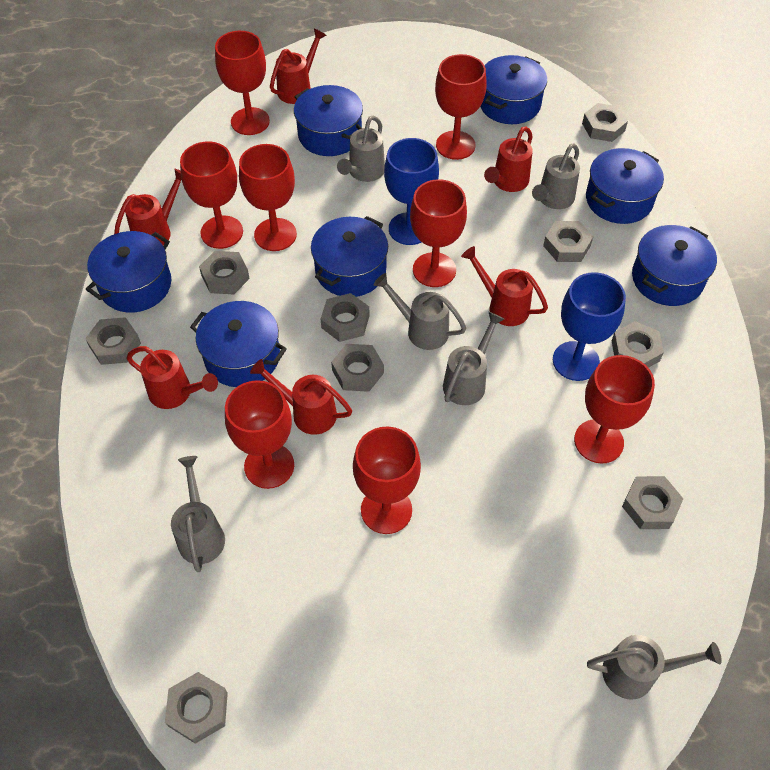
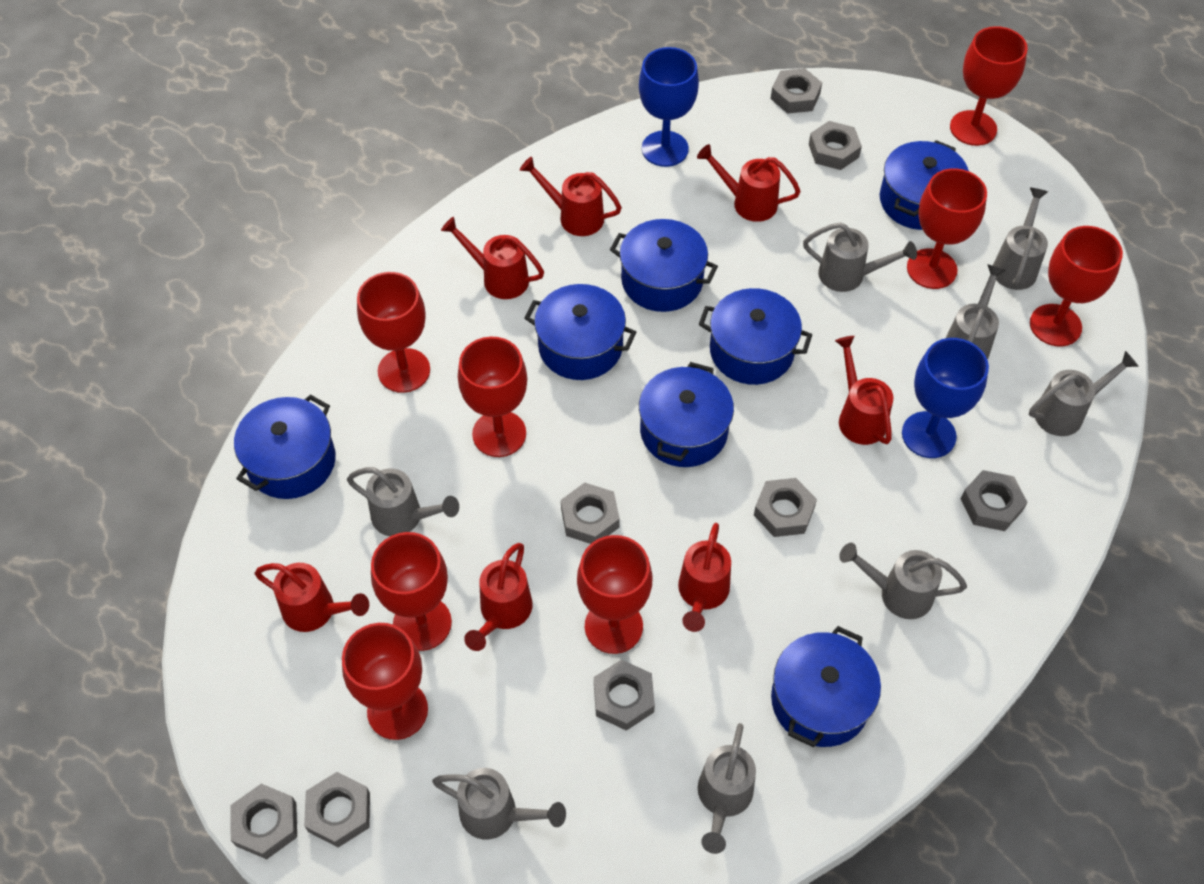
grey nut: [85,317,141,365] [165,672,228,744] [199,251,250,294] [321,293,370,342] [331,344,384,392] [543,221,593,262] [582,103,628,142] [612,321,664,368] [622,476,683,529] = 9 -> [231,784,297,859] [304,772,370,848] [561,483,620,544] [594,660,655,731] [754,478,817,537] [771,68,822,114] [809,121,862,170] [961,470,1028,531] = 8
grey watering can: [171,456,225,572] [337,116,385,182] [373,273,467,350] [443,312,504,405] [532,143,580,209] [587,635,722,700] = 6 -> [347,467,459,536] [432,768,566,839] [698,723,756,854] [803,222,917,292] [839,543,967,619] [946,264,1006,360] [993,187,1048,290] [1029,351,1139,436] = 8
red watering can: [114,168,182,245] [127,346,218,409] [250,359,352,435] [270,28,327,104] [461,246,548,326] [484,126,533,192] = 6 -> [255,563,369,632] [441,217,544,299] [464,543,533,651] [520,157,622,236] [678,523,731,632] [697,144,801,222] [835,336,893,445] = 7

